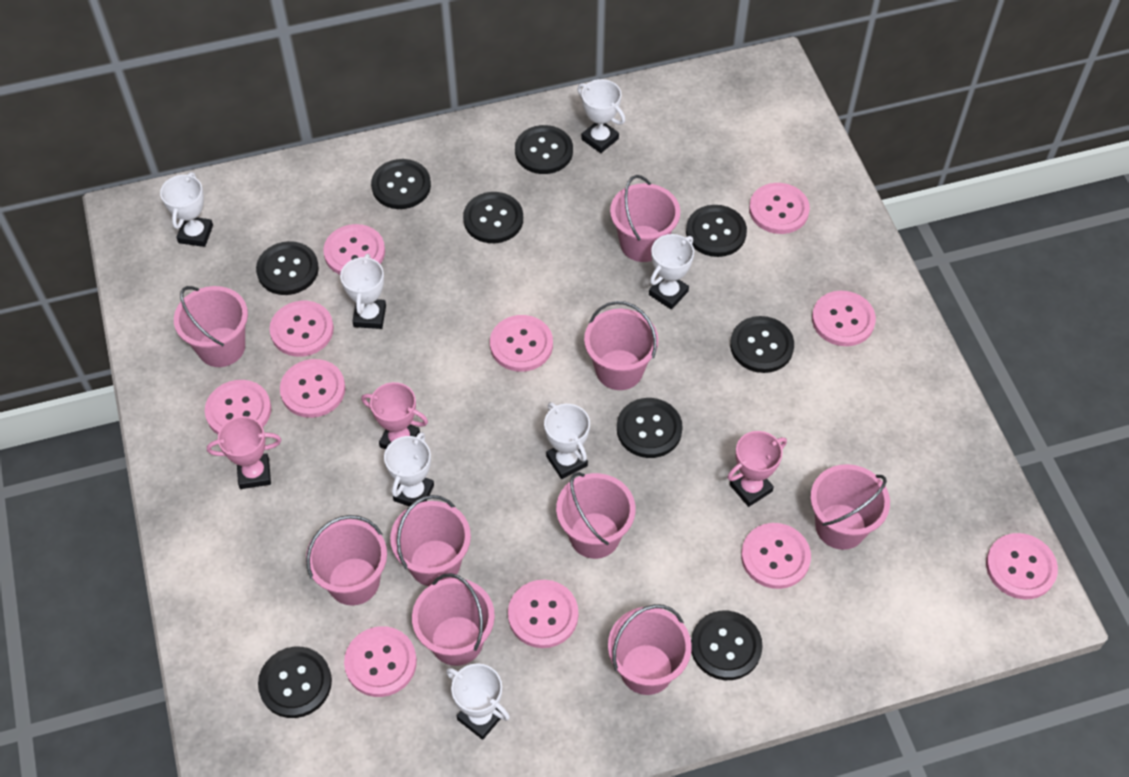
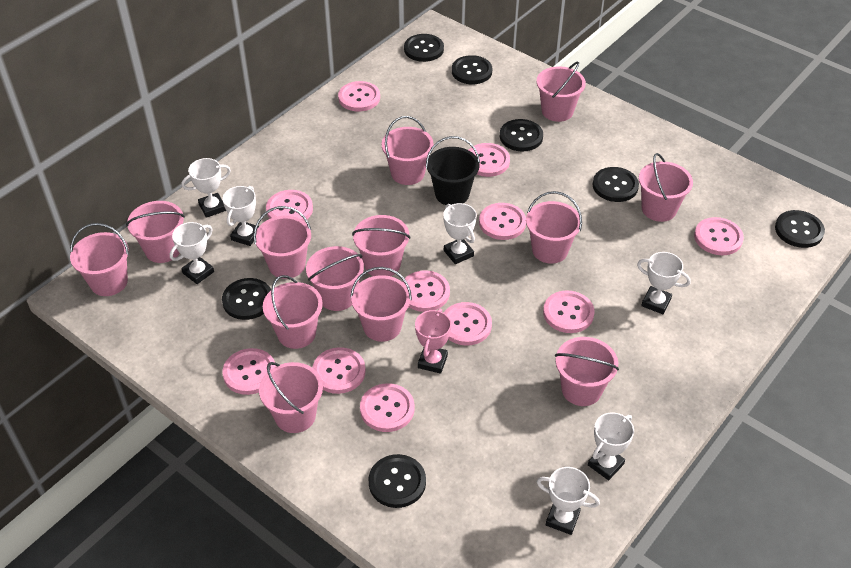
black bucket: none = 0 -> [426,136,480,205] = 1
black button: [256,241,319,295] [258,647,332,718] [371,159,431,209] [463,192,523,243] [515,125,573,174] [617,398,683,458] [686,205,747,257] [691,611,763,680] [730,316,794,373] = 9 -> [222,278,271,320] [369,454,426,508] [404,34,444,62] [452,55,492,84] [500,119,543,152] [593,167,639,202] [775,210,825,248] = 7
pink bucket: [174,286,248,367] [306,515,387,605] [390,495,471,586] [412,573,495,666] [556,472,636,559] [584,301,658,390] [608,604,691,695] [610,175,680,262] [810,464,890,550] = 9 -> [70,223,129,296] [126,201,185,263] [254,206,311,279] [259,362,323,433] [263,275,323,349] [306,246,364,311] [350,267,412,342] [352,215,410,276] [382,116,433,185] [526,191,582,264] [536,61,586,122] [555,337,619,406] [639,153,693,222] = 13
pink trophy: [207,416,281,489] [361,382,428,449] [727,431,787,507] = 3 -> [415,309,451,374] = 1

